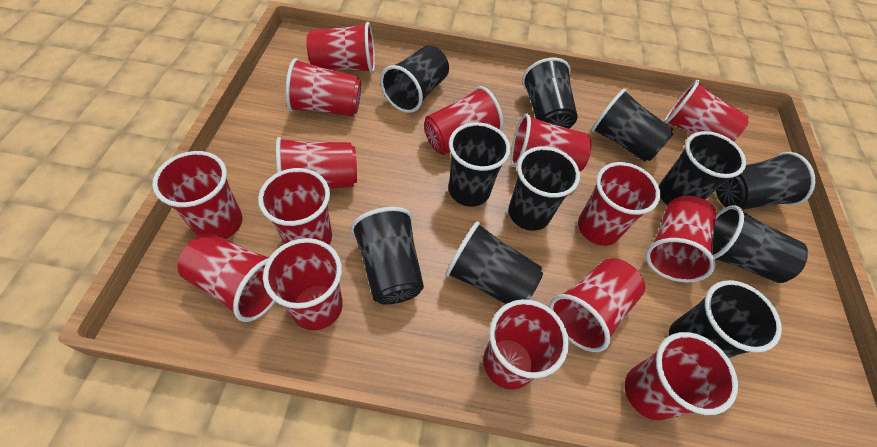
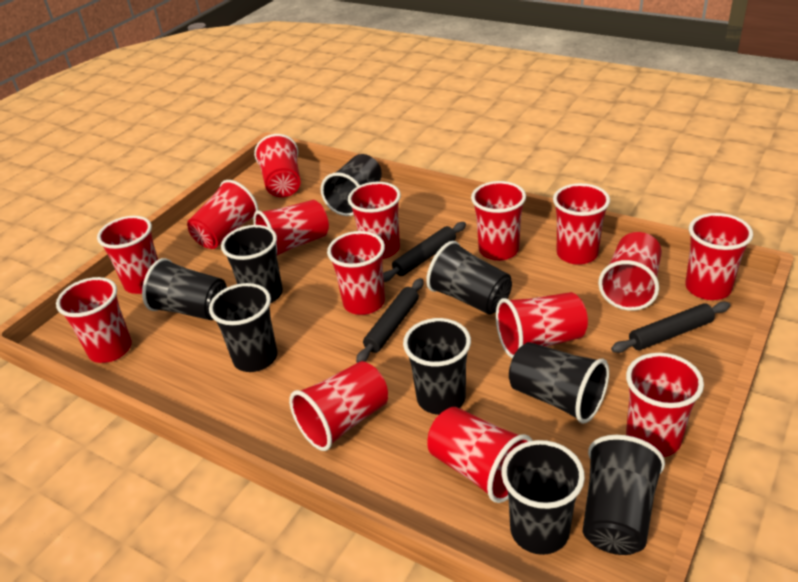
black cup: [351,207,424,304] [380,45,449,113] [445,221,543,304] [449,122,510,207] [509,146,580,231] [522,58,578,129] [591,88,673,162] [659,131,746,205] [669,280,782,358] [713,205,808,283] [716,152,815,210] = 11 -> [142,258,227,320] [209,283,278,372] [221,225,283,304] [321,154,382,216] [403,318,471,415] [426,241,512,314] [501,440,585,555] [509,342,609,424] [583,435,665,555] = 9
black rolling pin: none = 0 -> [356,278,423,363] [383,222,466,282] [611,301,731,353] = 3

